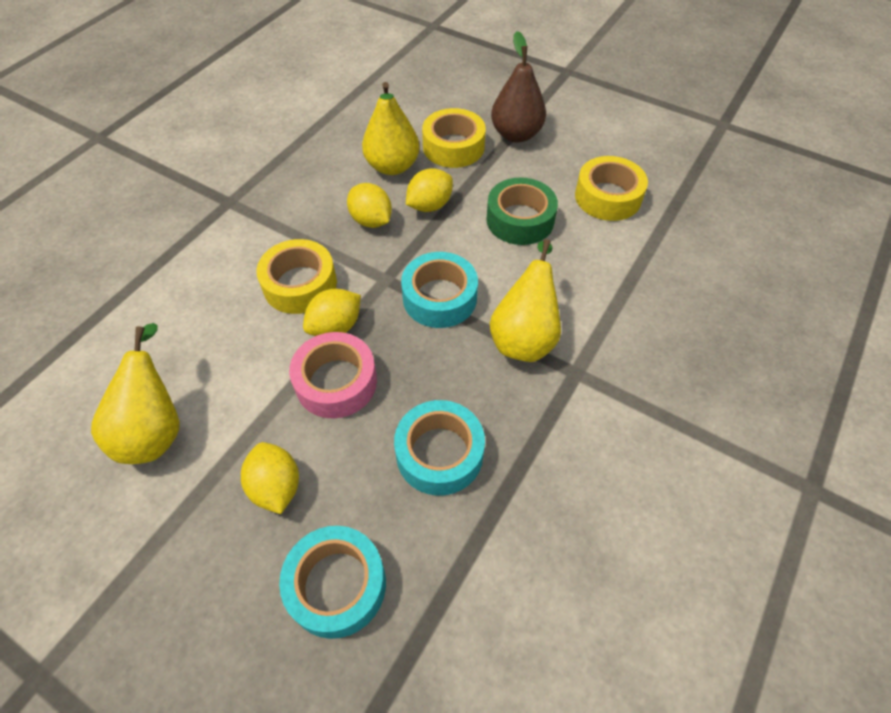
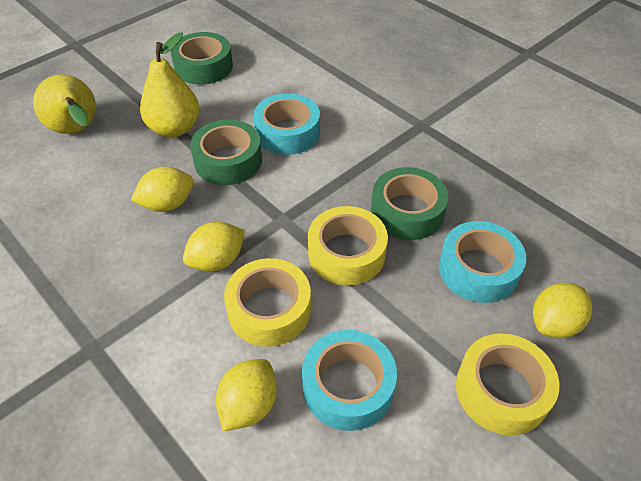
brown pear: [491,31,546,143] = 1 -> none = 0
green tape: [486,177,558,245] = 1 -> [171,32,233,85] [190,120,262,185] [371,167,449,240] = 3
pink tape: [289,332,377,419] = 1 -> none = 0
yellow pear: [91,323,180,464] [362,82,419,175] [490,239,561,362] = 3 -> [33,74,96,134] [140,32,200,137] = 2

